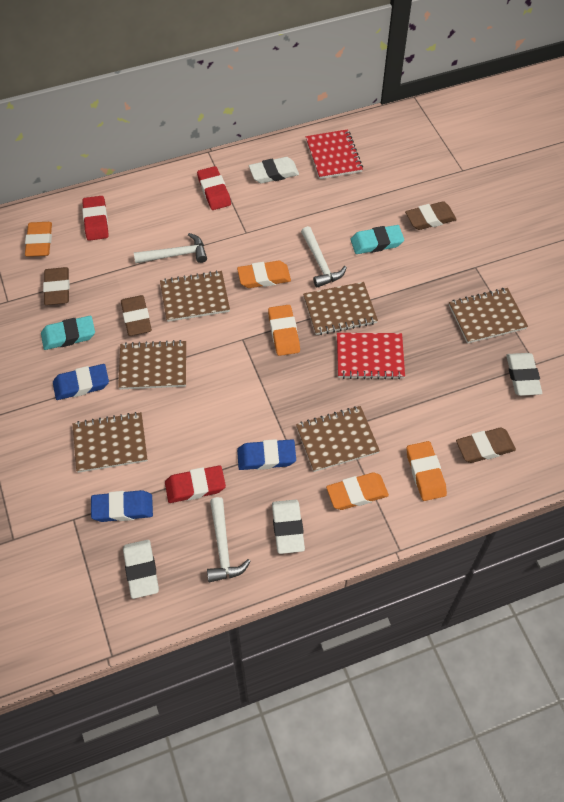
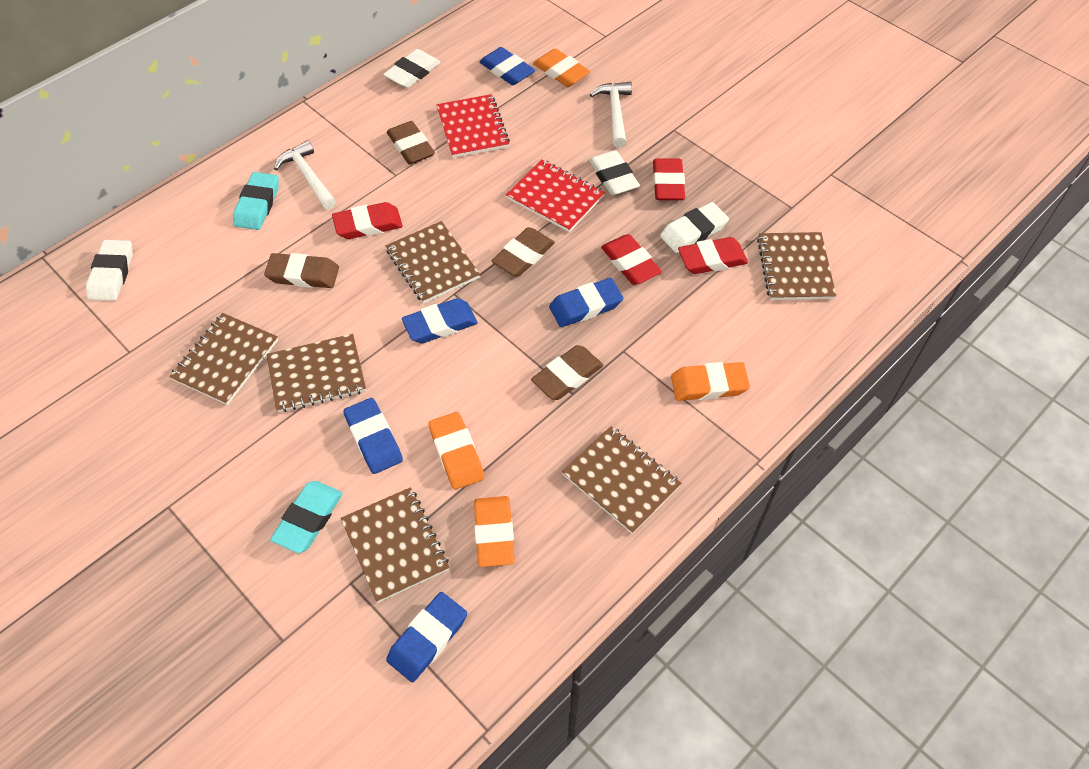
blue eraser: [53,364,109,400] [91,490,153,522] [237,439,296,470] = 3 -> [343,398,403,474] [386,592,467,682] [402,298,478,343] [479,47,535,85] [549,278,623,327] = 5
orange eraser: [25,222,52,257] [237,261,291,288] [268,305,300,356] [326,473,389,510] [406,441,447,501] = 5 -> [429,412,485,490] [474,496,515,567] [533,48,590,87] [671,362,750,401] = 4
red eraser: [82,196,109,241] [165,465,226,503] [197,166,231,210] = 3 -> [332,202,403,239] [601,234,662,285] [653,158,685,200] [678,237,748,274] = 4
white hammer: [134,233,207,263] [207,497,251,583] [301,226,347,288] = 3 -> [274,140,336,209] [590,82,632,148] = 2

